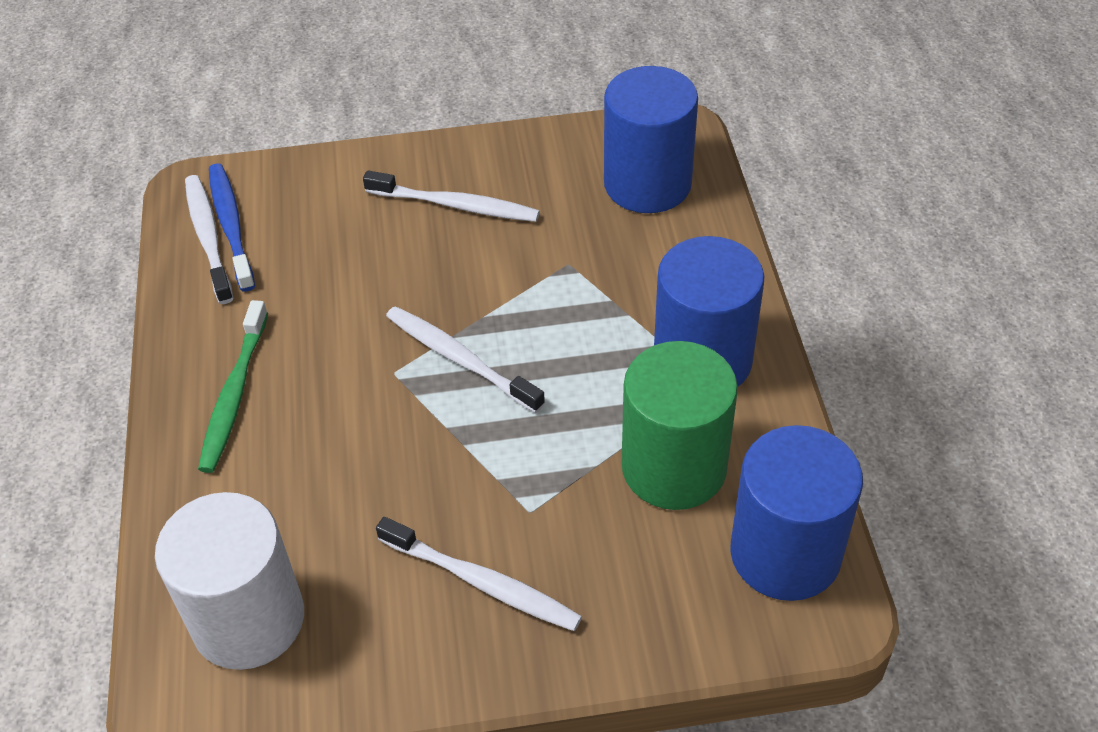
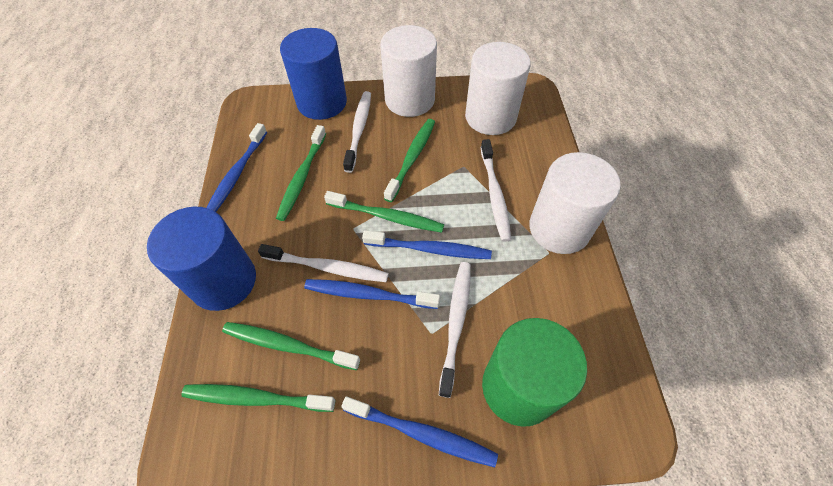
blue cylinder: [604,66,698,213] [654,236,764,387] [730,425,863,601] = 3 -> [147,207,256,311] [280,28,347,120] = 2
blue toothbrush: [209,163,255,292] = 1 -> [207,123,267,212] [304,279,440,309] [341,397,498,467] [362,230,492,259] = 4
green toothbrush: [198,300,268,473] = 1 -> [182,384,335,412] [222,322,360,370] [276,125,326,221] [324,191,444,233] [384,119,435,202] = 5
white cylinder: [155,492,304,670] = 1 -> [380,25,437,117] [465,42,531,135] [529,152,621,254] = 3

